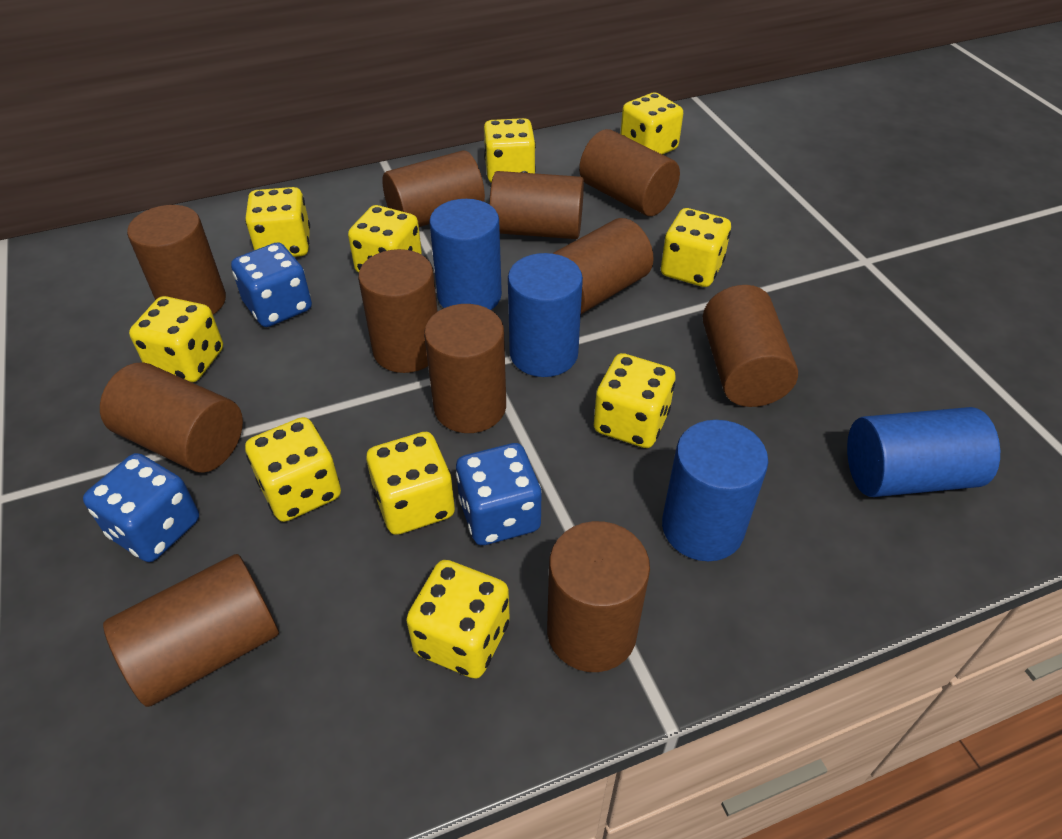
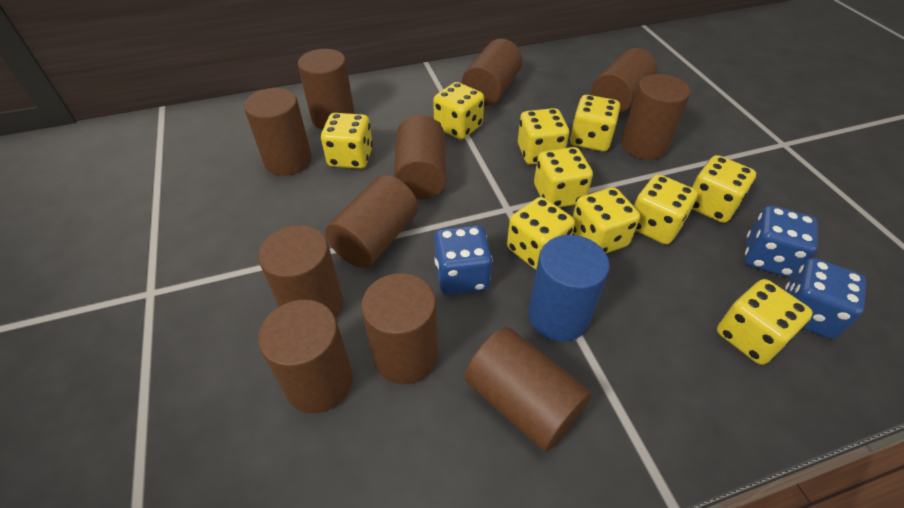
blue cylinder: [430,199,502,310] [508,253,583,377] [662,420,768,561] [847,407,1000,497] = 4 -> [528,235,610,342] = 1

